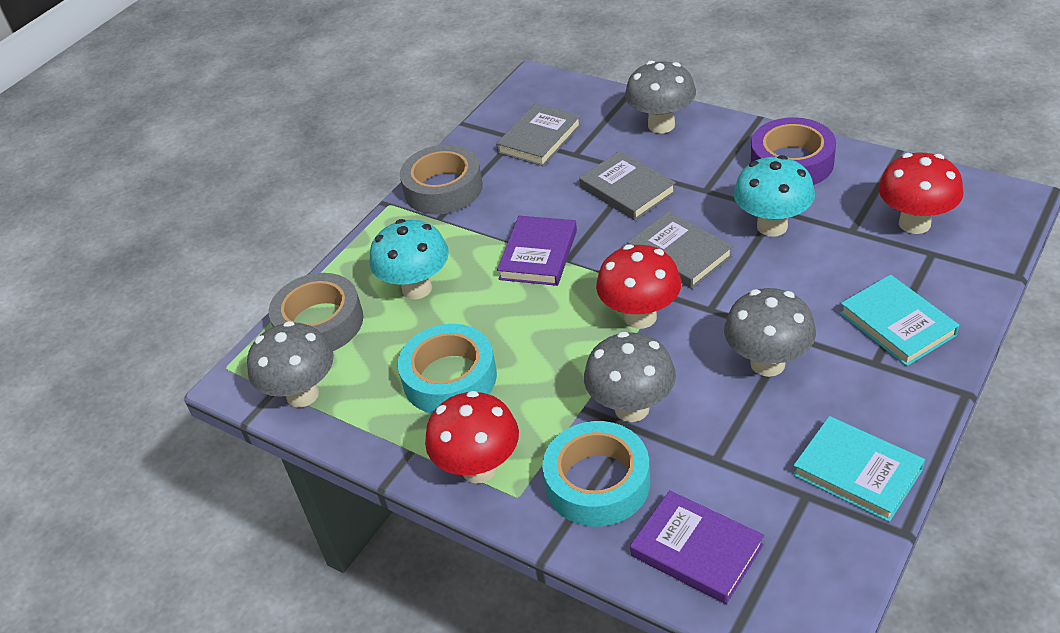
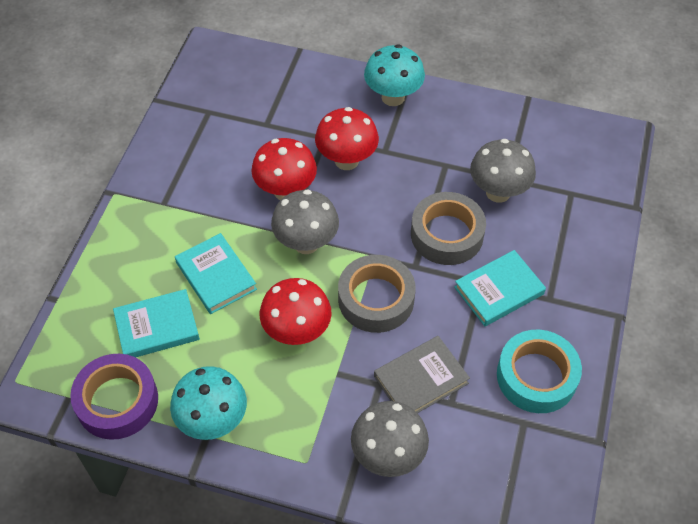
grey book: [496,103,581,166] [579,151,676,220] [628,211,733,289] = 3 -> [374,336,470,413] = 1
grey mushroom: [247,321,334,407] [584,332,676,422] [625,61,696,133] [724,288,816,377] = 4 -> [271,190,339,254] [351,401,429,477] [470,139,536,203] = 3
purple book: [497,216,577,286] [630,490,764,604] = 2 -> none = 0
turquoise book: [793,416,925,522] [840,275,959,366] = 2 -> [113,289,200,358] [175,233,257,314] [454,250,546,326] = 3
turquoise tape: [398,324,497,413] [542,421,650,527] = 2 -> [497,330,582,413] = 1

